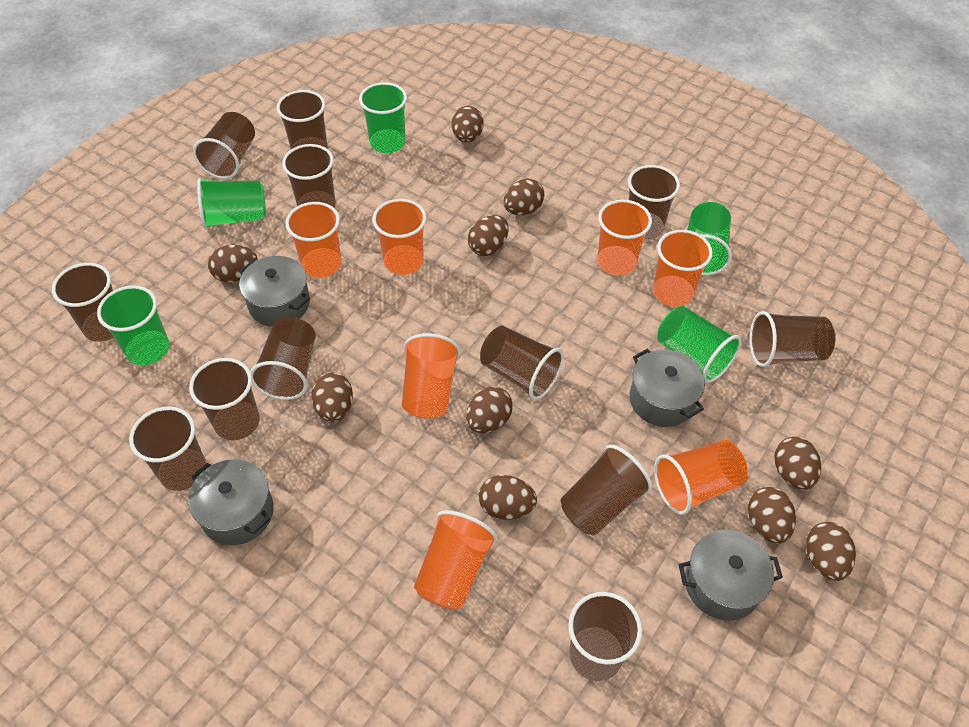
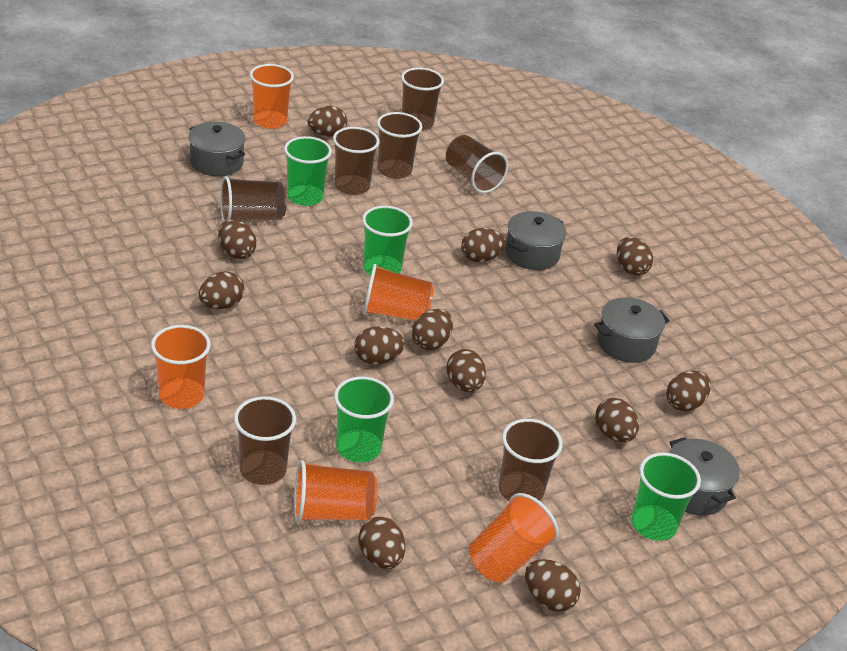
brown cup: [52,263,114,342] [129,407,206,491] [189,358,260,440] [193,112,255,179] [250,317,316,400] [277,90,328,149] [282,144,336,208] [480,326,564,400] [561,445,652,536] [568,592,642,681] [628,165,680,239] [750,311,836,367] = 12 -> [220,176,287,222] [234,396,296,485] [333,127,379,195] [377,112,422,179] [401,68,444,131] [446,135,508,193] [499,419,563,501] = 7
brown egg: [208,245,258,282] [311,373,353,422] [452,106,484,143] [466,387,513,433] [468,215,509,256] [479,475,537,520] [503,178,544,215] [748,487,796,544] [774,437,821,490] [806,522,856,581] = 10 -> [199,271,244,309] [218,220,257,259] [308,106,347,137] [354,326,405,364] [359,516,405,569] [412,309,453,350] [446,349,486,392] [461,228,506,262] [525,559,581,612] [595,398,639,442] [617,237,653,276] [666,371,711,411] = 12
green cup: [97,285,169,365] [197,178,266,229] [359,82,407,153] [657,306,742,383] [687,202,732,275] = 5 -> [284,136,332,206] [334,376,394,462] [362,206,413,275] [631,453,701,541] = 4
orange cup: [285,202,342,278] [373,199,426,275] [402,333,460,419] [414,510,497,610] [597,200,652,276] [653,230,713,307] [654,440,747,515] = 7 -> [151,325,211,409] [250,64,294,129] [294,460,377,523] [363,264,434,321] [469,493,559,583] = 5

